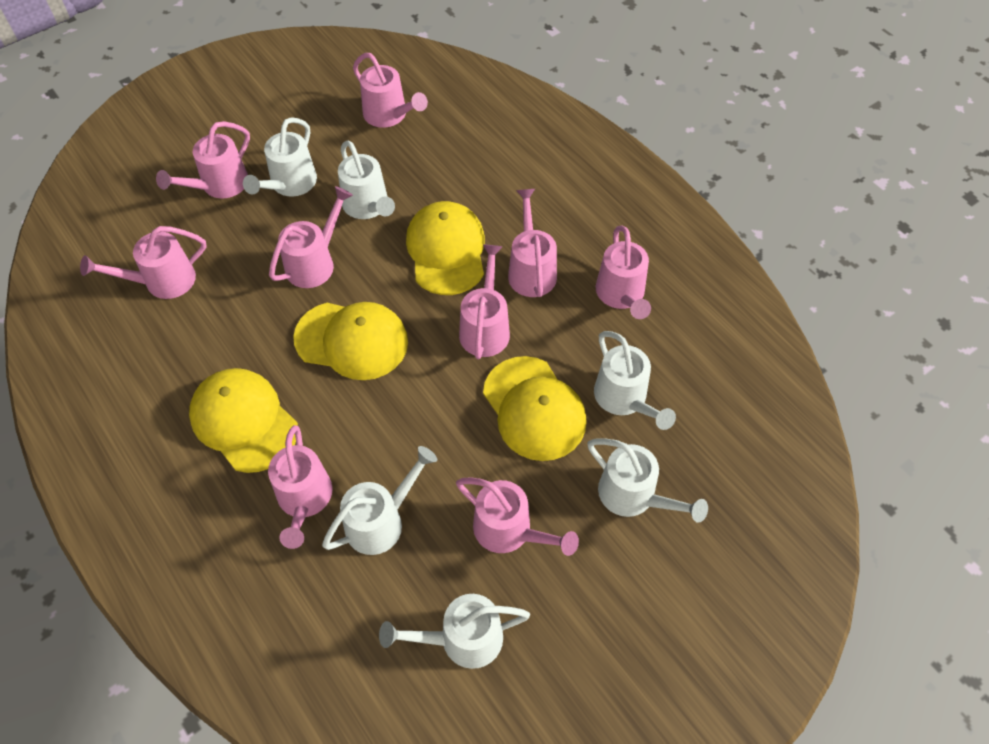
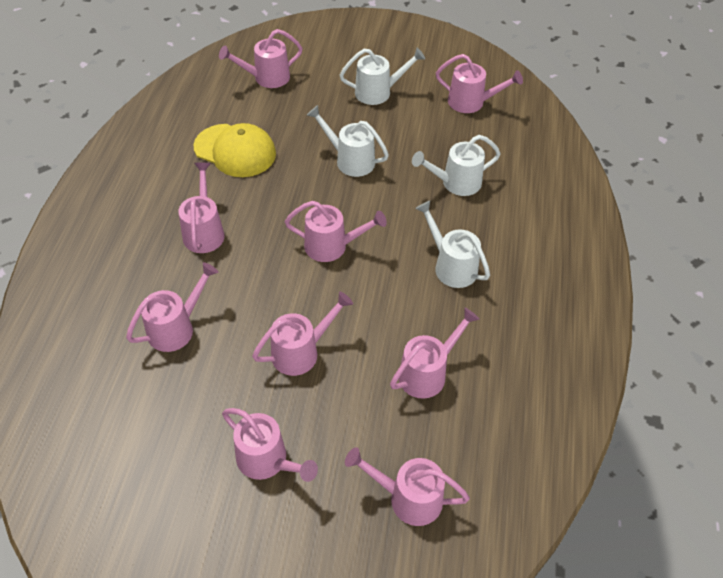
white watering can: [243,117,317,197] [322,446,437,555] [338,141,395,219] [379,594,530,669] [588,438,708,523] [594,331,676,430] = 6 -> [307,105,389,177] [340,48,425,105] [412,135,501,196] [415,201,490,288] = 4
yellow cap: [189,368,298,473] [293,302,408,380] [406,201,485,295] [483,356,587,461] = 4 -> [194,123,276,177] = 1

